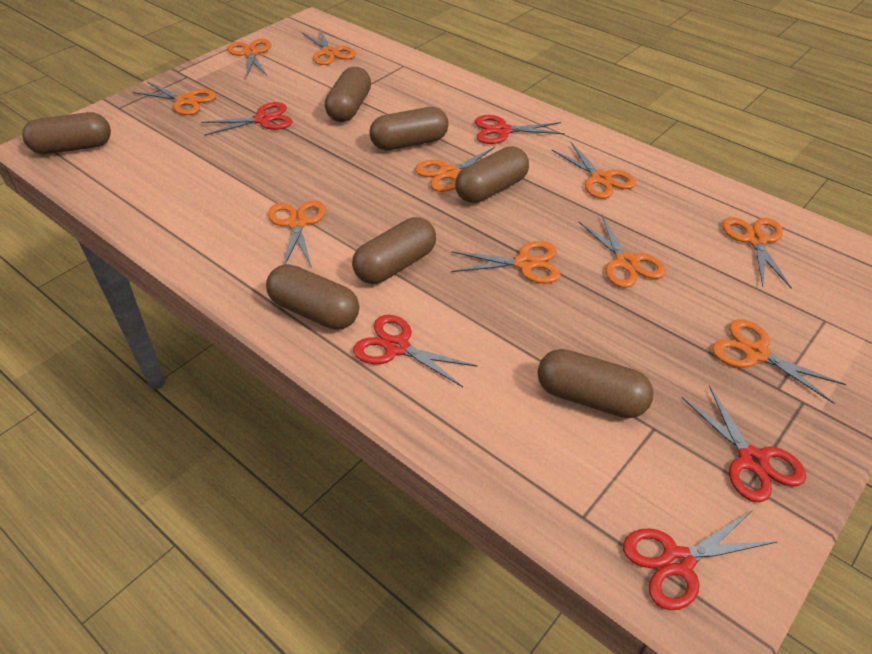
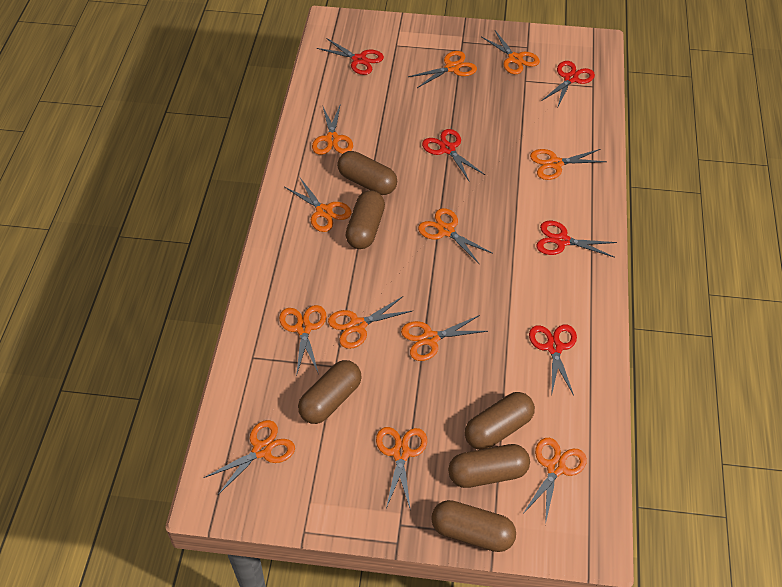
brown capsule: [22,112,111,154] [266,264,359,329] [325,67,371,122] [352,217,436,284] [369,107,448,150] [455,146,529,203] [537,349,654,418] = 7 -> [298,360,362,424] [337,151,397,195] [346,190,385,249] [431,500,516,552] [448,444,530,488] [465,392,535,450] = 6
orange scissors: [133,82,216,115] [227,39,271,78] [268,200,326,268] [302,27,356,65] [415,147,495,192] [451,241,561,283] [552,142,636,199] [578,215,666,288] [712,319,846,404] [722,217,792,289] = 10 -> [204,420,295,495] [279,305,326,377] [285,178,352,232] [312,103,353,155] [328,296,412,349] [376,427,427,511] [401,315,488,361] [408,51,477,88] [418,208,493,265] [482,30,540,74] [522,438,587,525] [530,149,607,180] = 12

